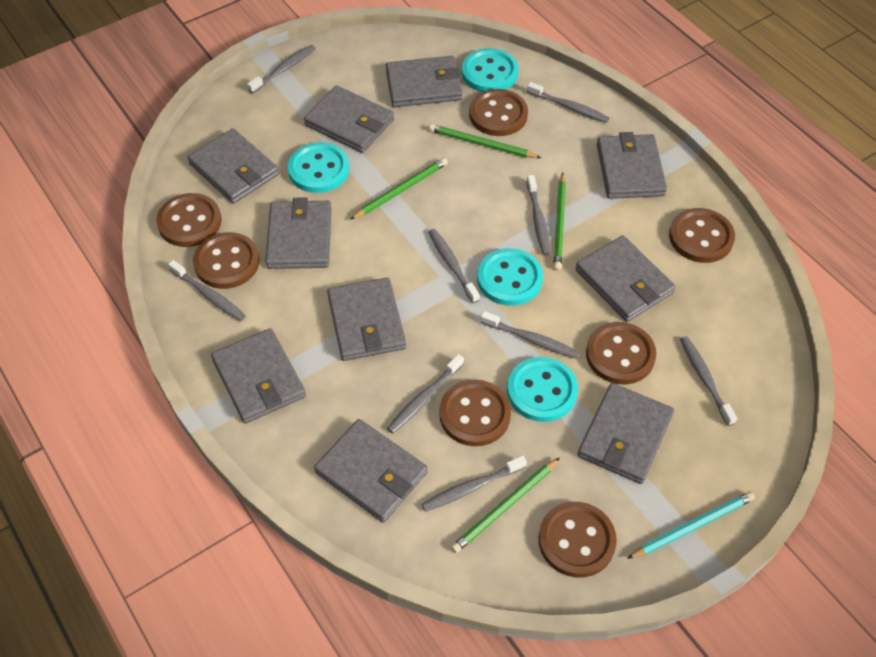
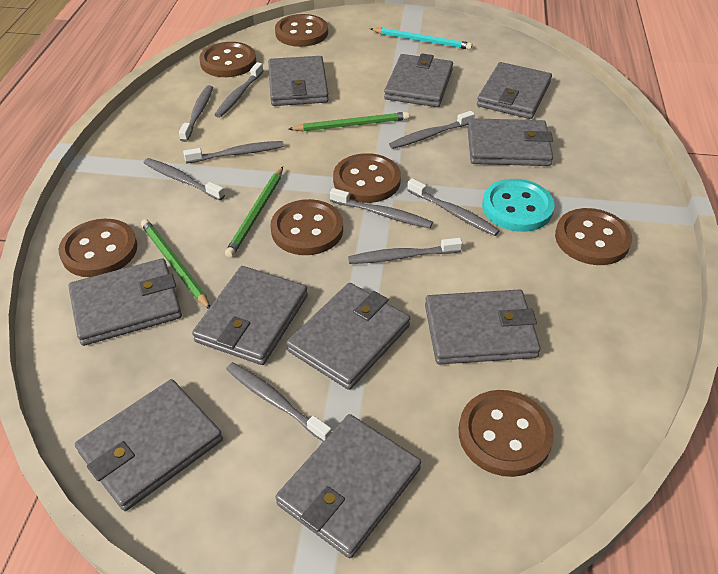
green pencil: [350,158,448,220] [429,124,541,158] [451,457,560,553] [553,173,566,270] = 4 -> [141,219,210,309] [225,167,283,258] [288,112,409,131] = 3
turquoise button: [288,142,349,193] [462,48,519,92] [477,248,543,306] [507,357,578,422] = 4 -> [482,179,555,232] = 1

